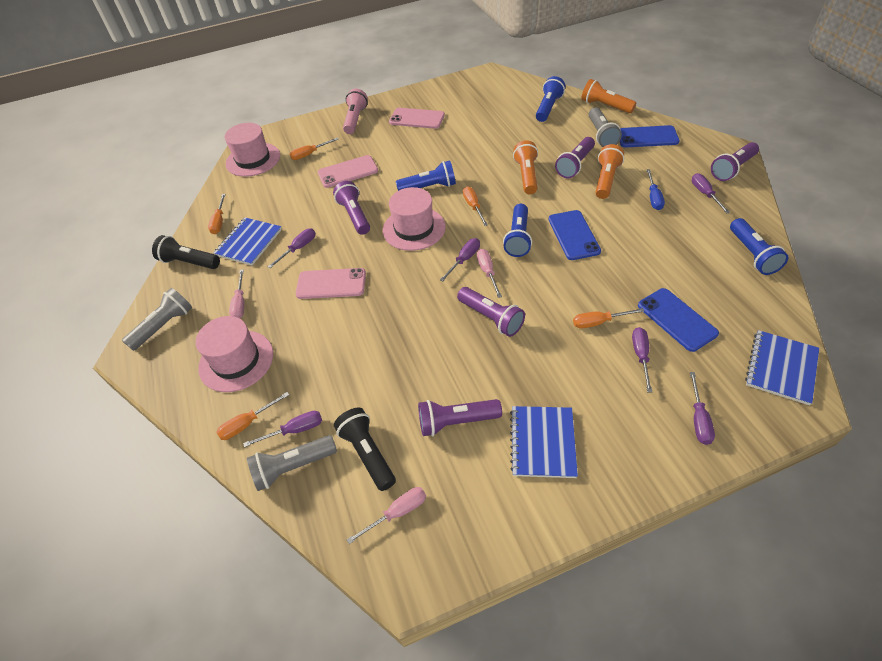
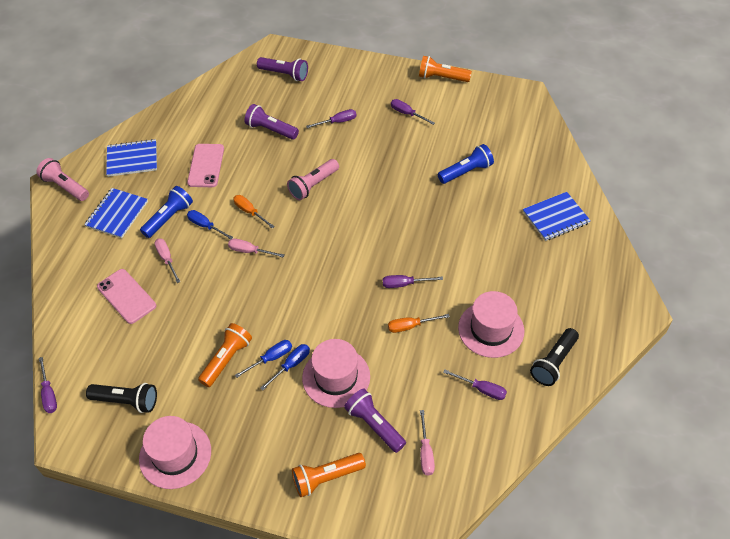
blue flashlight: [396,160,456,191] [503,204,532,257] [536,76,566,122] [730,218,788,275] = 4 -> [140,186,193,238] [438,144,494,184] = 2
blue phone: [549,210,601,260] [620,125,680,147] [638,288,719,352] = 3 -> none = 0
blue screwdriver: [647,169,665,210] = 1 -> [187,210,234,239] [235,340,292,378] [260,344,310,391] = 3
grey flashlight: [122,288,192,351] [247,435,337,491] [589,107,622,147] = 3 -> none = 0
orange screwdriver: [208,194,226,234] [216,392,289,440] [290,137,339,160] [463,186,488,226] [573,308,644,329] = 5 -> [233,195,275,228] [388,314,450,333] = 2
pink flashlight: [343,89,368,134] = 1 -> [37,158,89,201] [287,159,339,200] = 2
pink phone: [296,268,366,299] [318,155,378,188] [389,108,445,129] = 3 -> [97,269,156,324] [187,144,224,187] = 2
purple flashlight: [333,181,370,235] [418,399,502,436] [457,287,525,337] [555,137,595,178] [711,142,759,181] = 5 -> [244,104,299,140] [257,57,308,81] [344,388,406,453] = 3
purple screwdriver: [243,411,322,447] [268,228,315,268] [440,238,480,281] [632,327,652,392] [690,372,715,445] [692,173,730,214] = 6 -> [39,357,57,413] [306,109,357,128] [383,275,443,288] [391,99,435,125] [443,370,507,400] = 5

